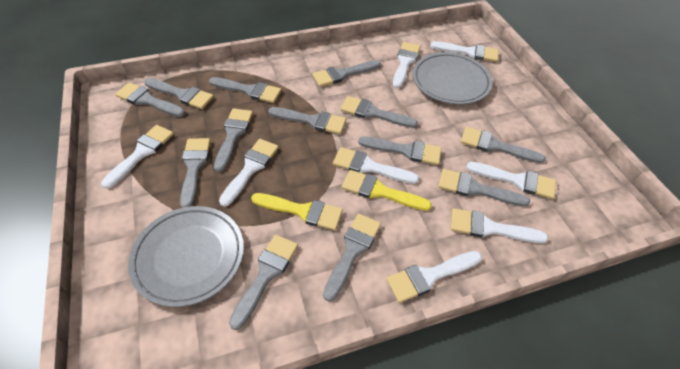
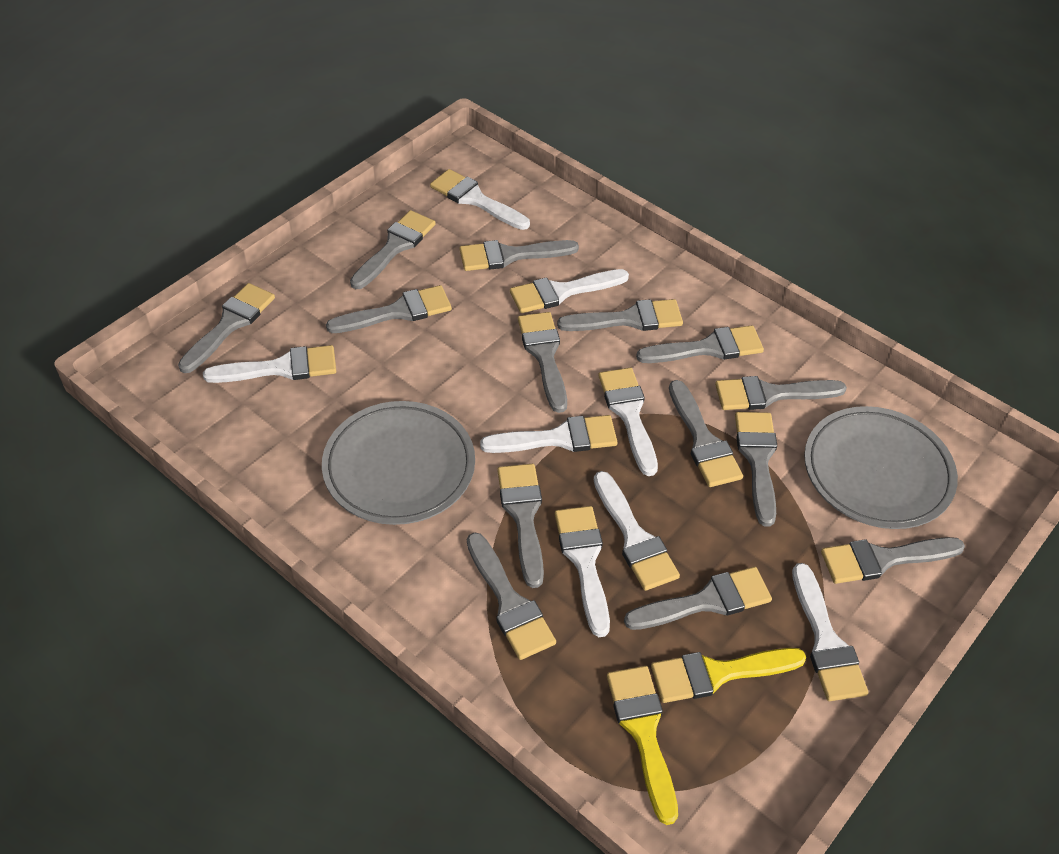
grey brush: [115,82,185,117] [144,78,214,109] [180,138,210,208] [209,77,281,103] [214,108,253,172] [229,235,298,330] [268,107,346,134] [312,60,381,87] [323,214,381,301] [340,96,418,128] [358,136,442,165] [438,169,530,207] [461,127,546,163] = 13 -> [178,283,275,373] [326,285,452,333] [350,210,435,289] [459,240,579,271] [467,532,556,660] [497,464,544,588] [518,312,567,413] [557,299,683,331] [624,567,772,630] [636,325,764,363] [669,380,743,487] [715,376,847,410] [735,412,777,527] [821,537,965,584] = 14

